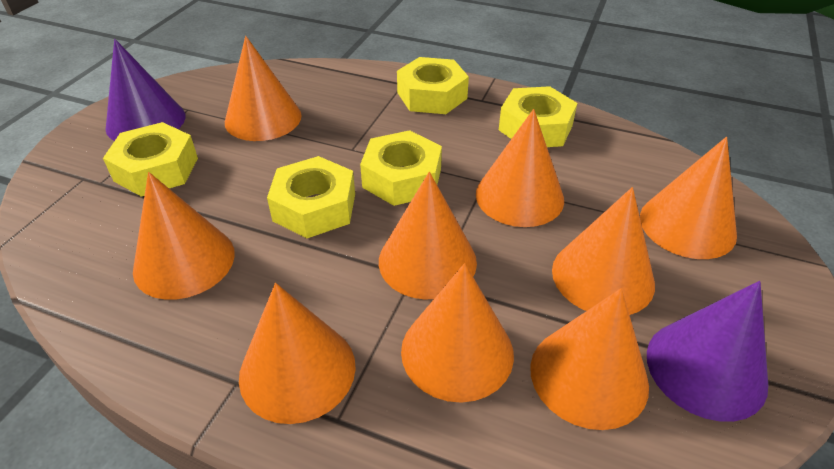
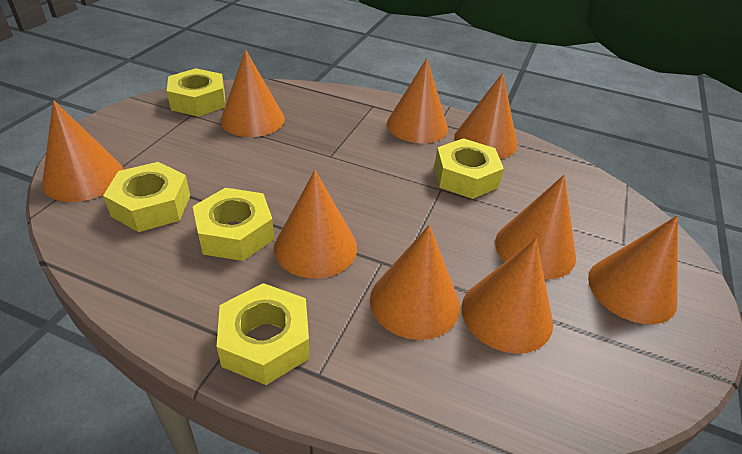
purple cone: [106,39,185,141] [647,281,768,422] = 2 -> none = 0

